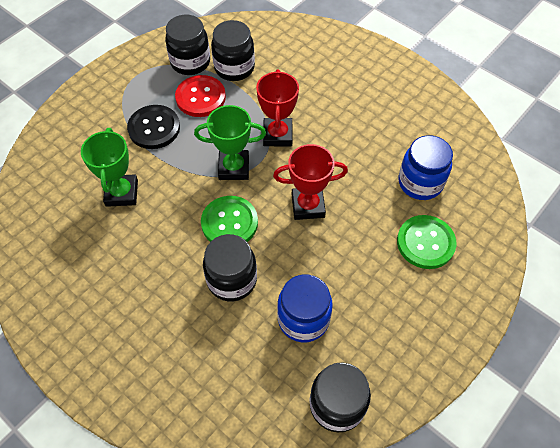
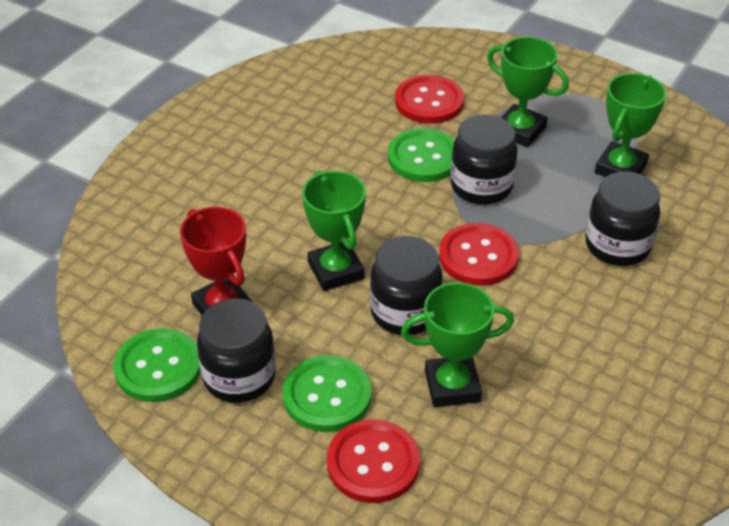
black button: [127,105,180,149] = 1 -> none = 0
blue jar: [277,275,333,343] [398,135,453,200] = 2 -> none = 0
green button: [201,196,258,242] [397,215,456,269] = 2 -> [113,328,201,402] [283,355,372,432] [388,128,455,182] = 3
green trophy: [81,128,138,207] [194,105,266,180] = 2 -> [302,171,366,291] [401,282,514,407] [487,37,569,147] [595,73,666,177] = 4
red button: [175,75,226,117] = 1 -> [327,419,420,503] [395,75,464,124] [439,223,519,286] = 3
red trophy: [256,69,299,146] [273,144,348,220] = 2 -> [180,207,253,315] = 1

